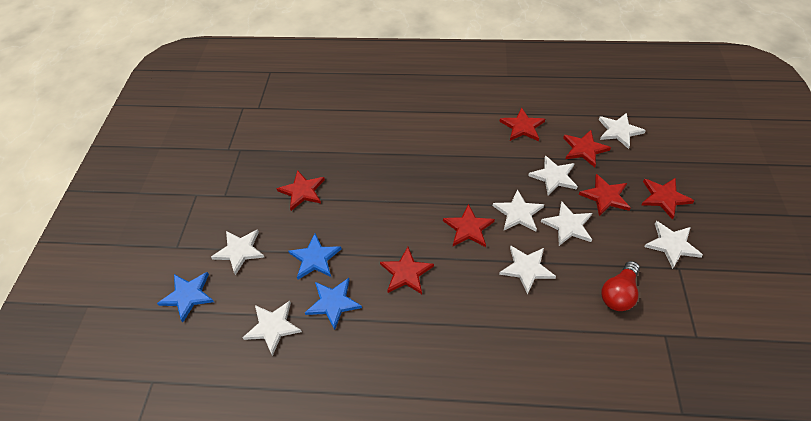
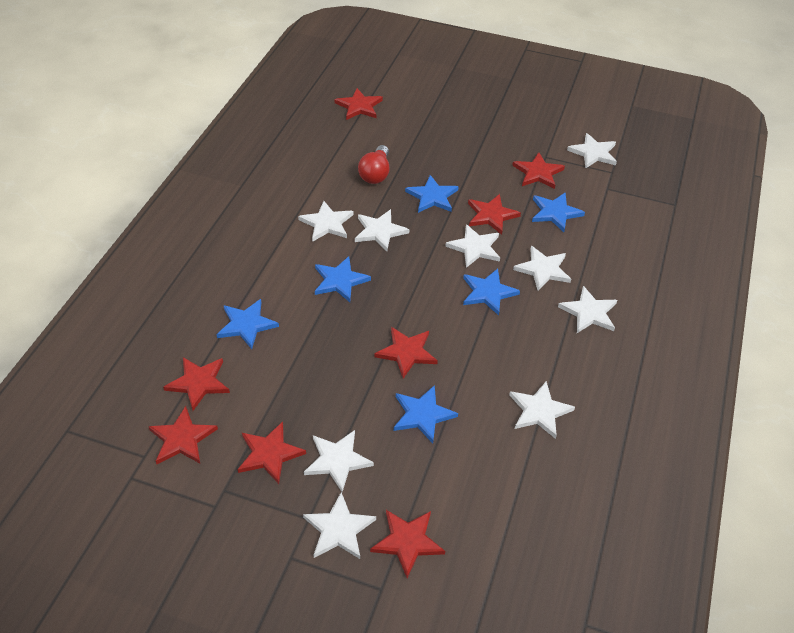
blue star: [157,272,214,322] [288,234,342,279] [305,278,362,330] = 3 -> [216,299,279,349] [315,256,371,302] [394,385,458,443] [405,175,459,213] [463,269,520,316] [532,193,585,232] = 6
red star: [276,170,325,211] [380,247,434,294] [443,204,495,247] [500,107,545,141] [563,130,611,167] [578,174,630,216] [642,178,694,220] = 7 -> [148,406,218,464] [163,357,230,411] [237,422,306,484] [335,88,383,120] [370,510,445,578] [374,327,438,379] [468,194,521,235] [512,152,565,189] = 8
white star: [211,229,264,275] [242,301,302,356] [493,189,544,232] [499,245,556,295] [528,156,578,195] [541,202,592,246] [599,113,646,149] [644,221,703,269] = 8 -> [298,201,353,242] [303,492,376,559] [304,430,374,492] [355,209,409,251] [445,224,500,268] [509,381,575,439] [513,246,571,291] [558,286,617,333] [567,133,617,168] = 9

